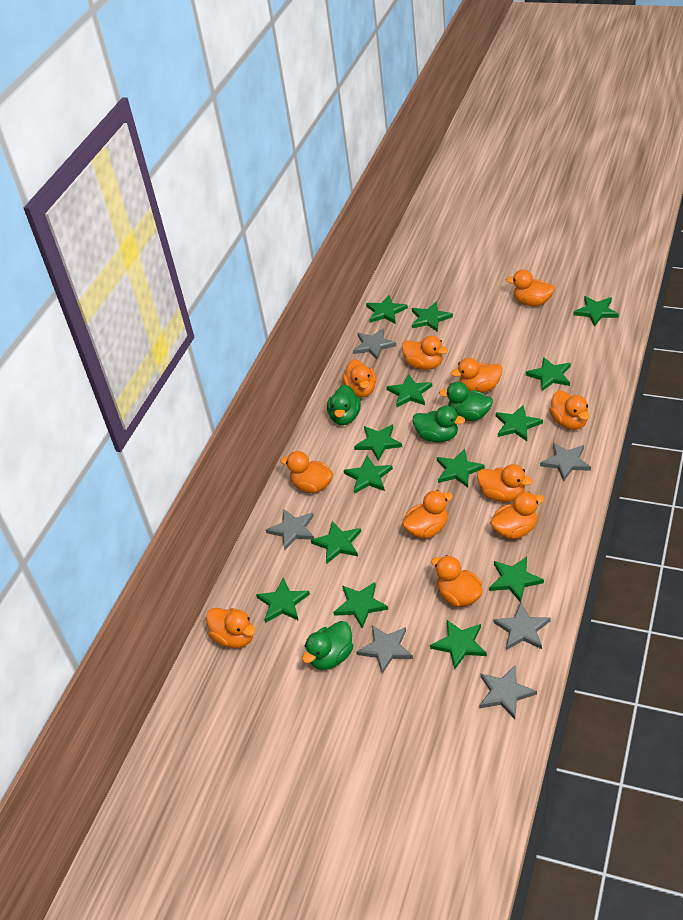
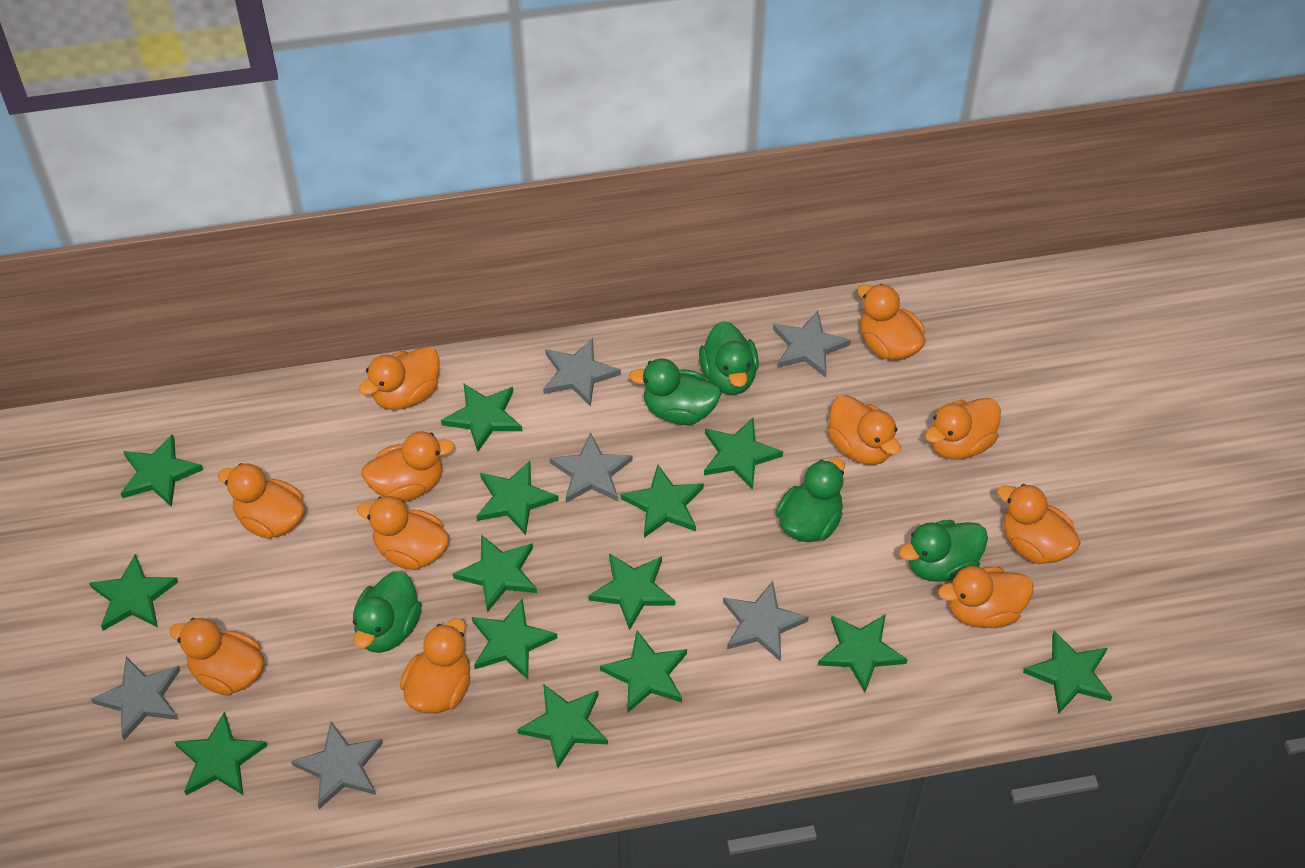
green duck: [302,621,353,670] [327,385,361,425] [413,406,465,442] [439,382,493,421] = 4 -> [353,571,422,653] [629,358,721,425] [699,321,759,395] [776,458,845,542] [899,520,988,582] = 5

